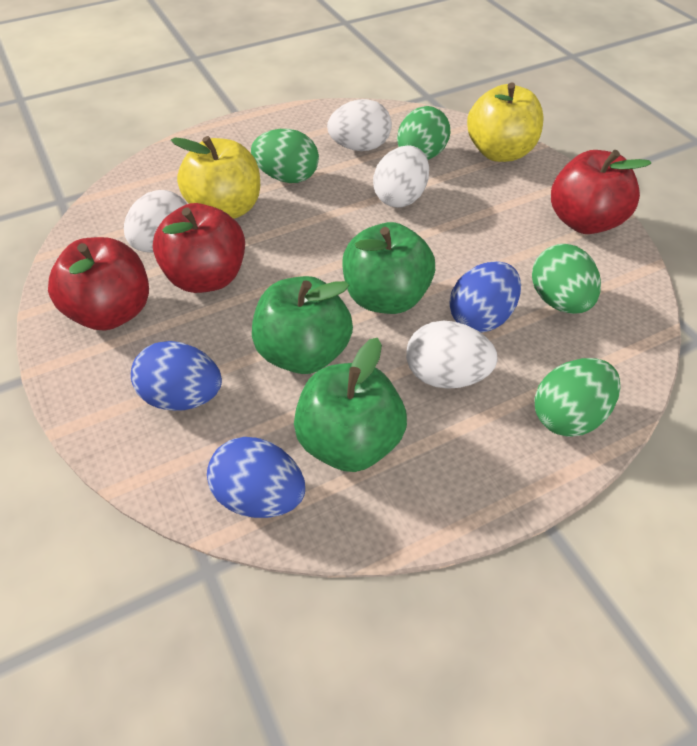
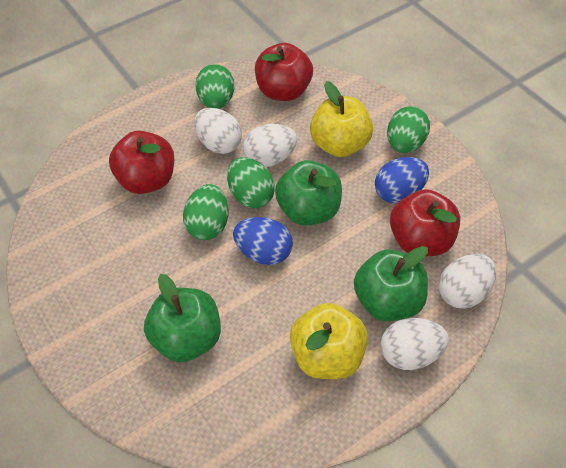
blue egg: [131,341,222,411] [207,437,305,518] [449,261,521,333] = 3 -> [233,217,293,265] [375,157,429,204] = 2

